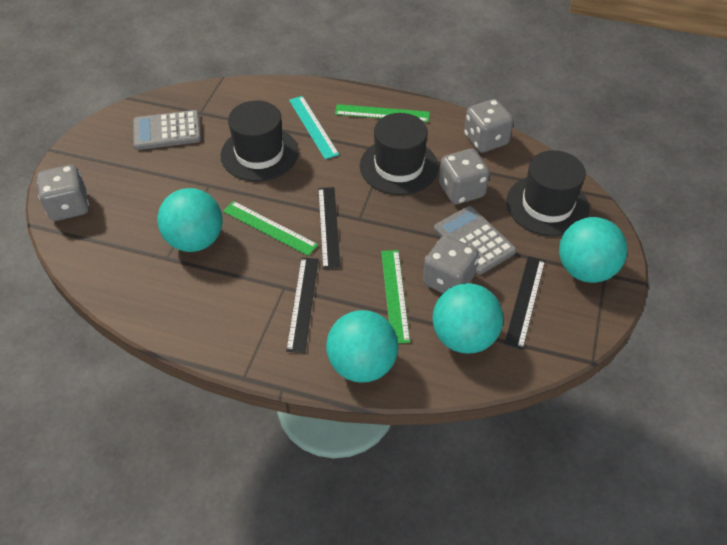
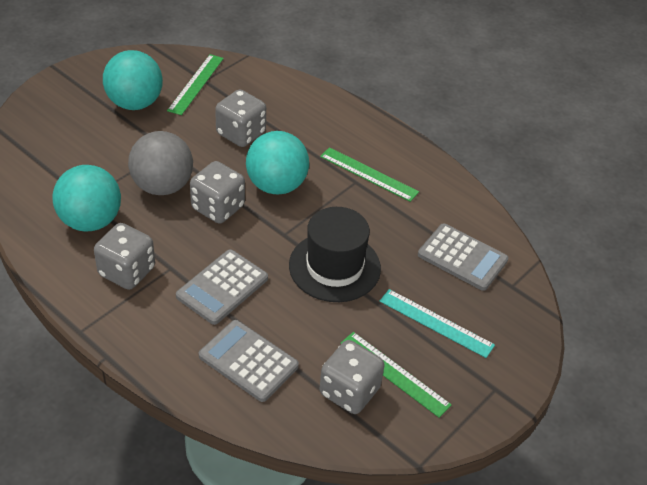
black hat: [221,101,299,182] [360,113,439,195] [506,150,590,236] = 3 -> [289,207,381,302] = 1
black ruler: [286,258,319,353] [318,187,340,269] [504,256,545,350] = 3 -> none = 0
grey ball: none = 0 -> [128,131,193,195] = 1
grey calculator: [133,110,201,150] [434,206,516,274] = 2 -> [176,249,268,325] [199,320,299,402] [418,223,508,291] = 3
turquoise ball: [157,188,223,252] [326,310,398,383] [432,283,503,354] [559,217,627,283] = 4 -> [52,165,121,231] [103,50,163,110] [246,131,309,194] = 3

